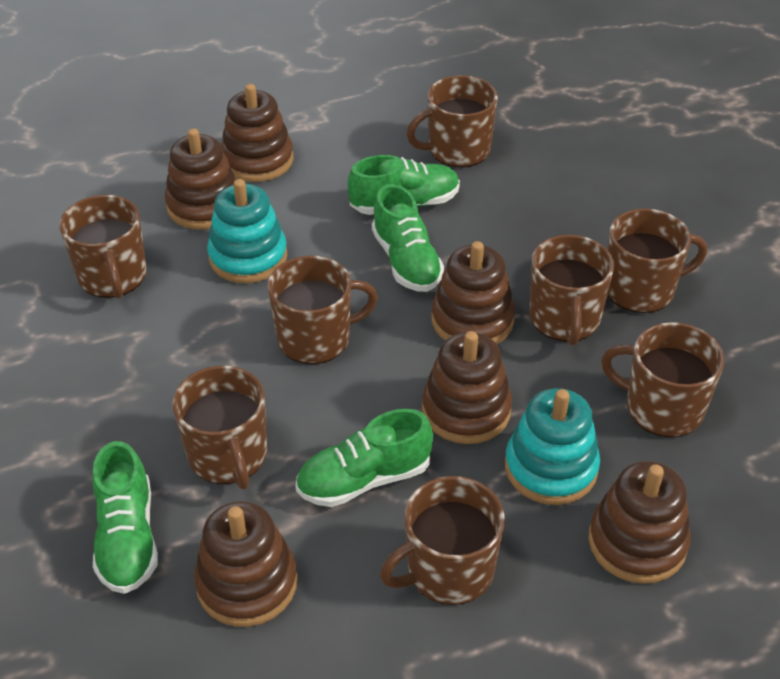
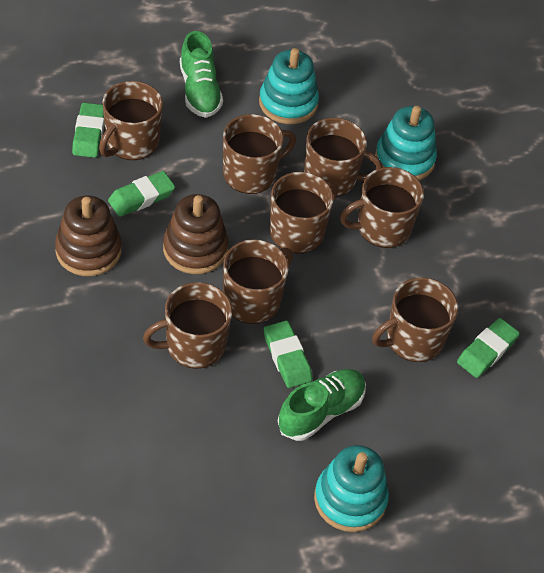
brown stacking toy: [165,128,236,229] [194,501,297,627] [221,84,293,182] [422,331,512,444] [431,241,515,344] [588,461,691,584] = 6 -> [55,196,122,276] [163,194,228,274] = 2
green eraser: none = 0 -> [72,103,104,158] [108,171,175,217] [264,321,312,388] [457,318,520,378] = 4
green shoe: [92,441,158,594] [296,409,433,507] [348,155,460,215] [372,184,444,292] = 4 -> [180,31,223,118] [278,369,366,441] = 2
turquoise stacking toy: [207,179,287,283] [505,388,600,505] = 2 -> [259,48,319,124] [314,445,389,532] [375,106,437,180] = 3

